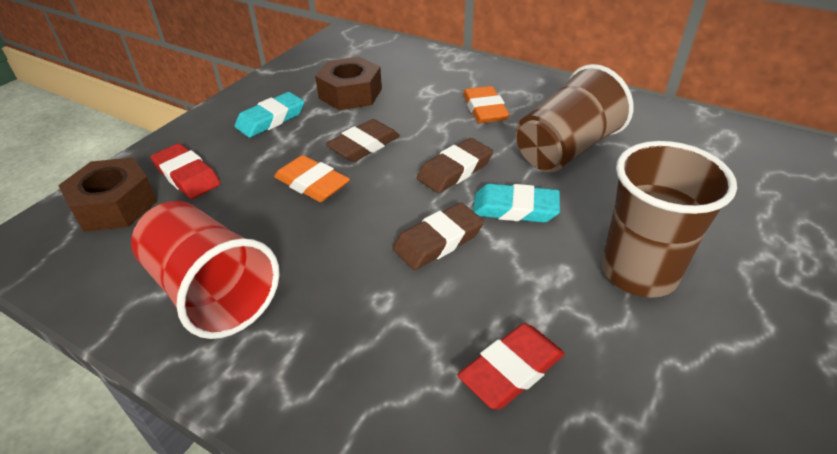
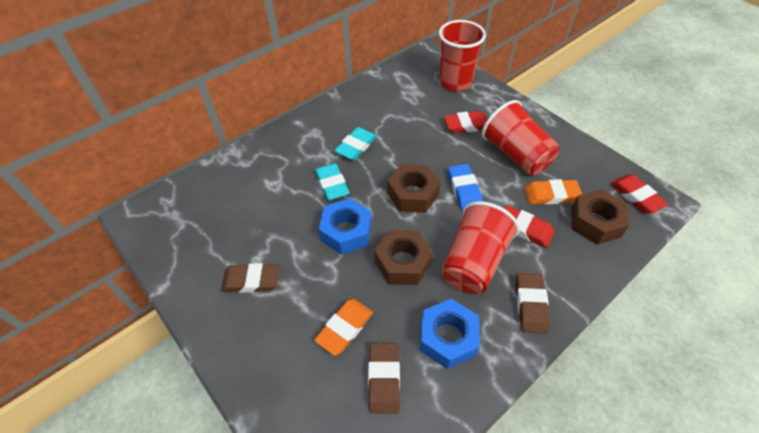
blue eraser: none = 0 -> [448,164,483,210] = 1
blue nut: none = 0 -> [318,198,372,255] [420,299,480,369] = 2
brown cup: [516,64,634,172] [602,141,737,298] = 2 -> none = 0
brown nut: [58,157,157,232] [315,57,382,110] = 2 -> [374,230,433,285] [387,164,440,213] [571,189,630,245] = 3
red cup: [131,201,280,339] = 1 -> [439,20,486,91] [441,201,520,294] [482,100,560,175] = 3
red eraser: [151,143,221,199] [458,323,565,409] = 2 -> [444,111,488,133] [504,205,554,248] [610,175,668,213] = 3

